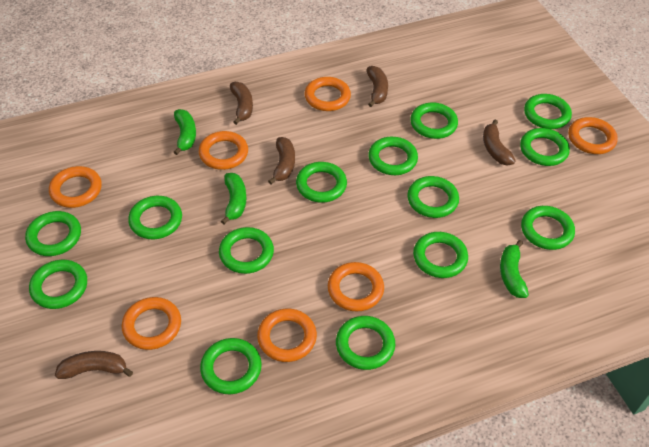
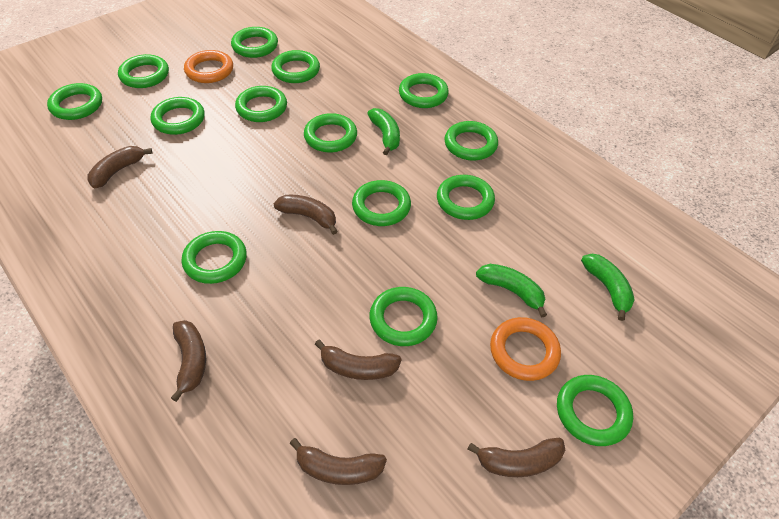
brown banana: [55,351,133,379] [230,82,253,125] [268,137,295,184] [367,66,388,107] [483,120,516,165] = 5 -> [87,146,152,188] [171,320,206,402] [273,195,338,235] [289,438,387,485] [315,340,402,380] [468,438,565,477] = 6
orange ring: [49,166,102,208] [122,297,181,350] [199,131,248,170] [257,309,317,362] [305,77,351,111] [328,262,384,312] [568,117,618,154] = 7 -> [184,50,233,83] [490,317,561,381] = 2

